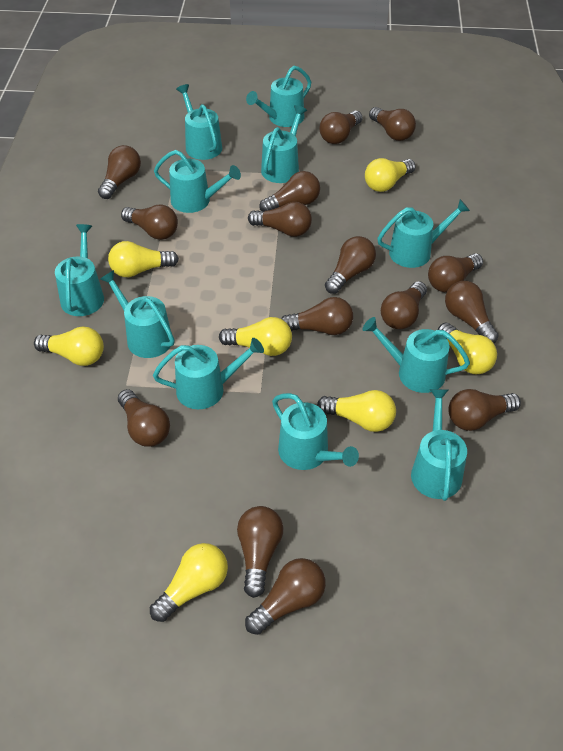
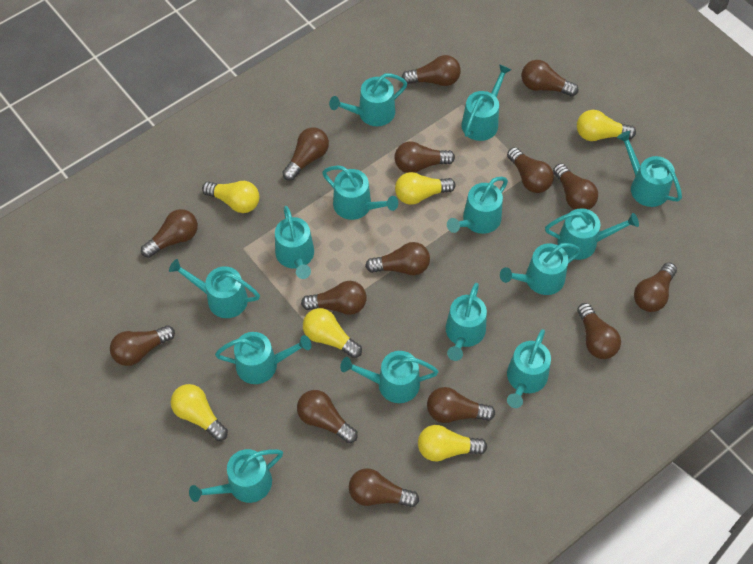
turquoise watering can: [55,224,104,316] [100,270,175,358] [153,338,264,409] [154,150,241,213] [176,84,222,160] [246,66,311,127] [261,105,307,183] [272,393,359,470] [362,317,470,393] [377,199,470,268] [411,389,467,501] = 11 -> [169,259,260,318] [189,449,283,503] [215,332,311,384] [275,206,314,279] [322,166,398,220] [329,73,407,126] [340,351,438,403] [446,283,487,361] [447,177,508,234] [461,64,512,141] [500,243,581,295] [507,329,551,408] [545,208,639,260] [617,131,682,207] = 14
yellow light bulb: [34,327,104,366] [108,241,179,277] [150,543,228,622] [219,317,292,356] [317,390,396,432] [365,158,416,192] [438,322,497,374] = 7 -> [171,384,228,441] [202,181,259,213] [303,308,362,358] [395,172,455,205] [418,425,487,462] [577,110,636,141] = 6

